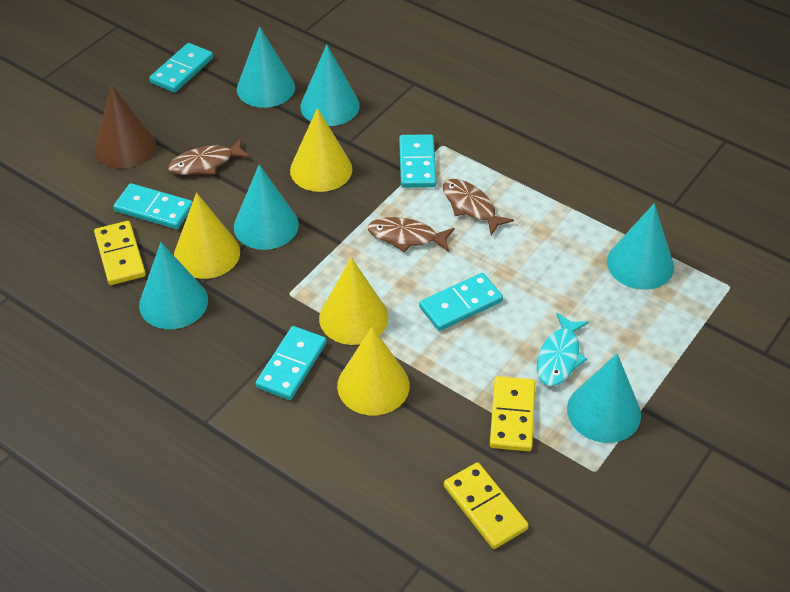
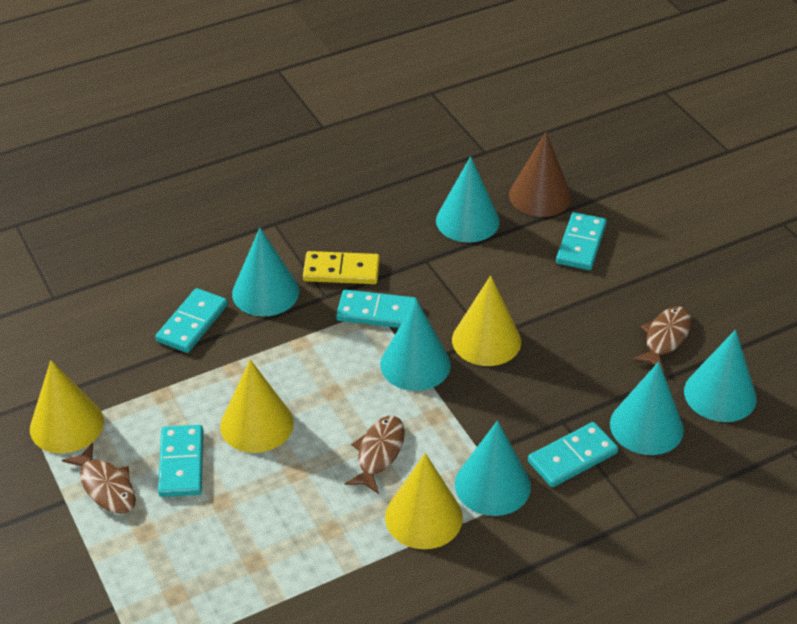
turquoise fish: [537,313,589,386] = 1 -> none = 0
yellow domino: [94,221,146,285] [444,462,529,549] [490,376,535,451] = 3 -> [303,251,380,284] = 1

